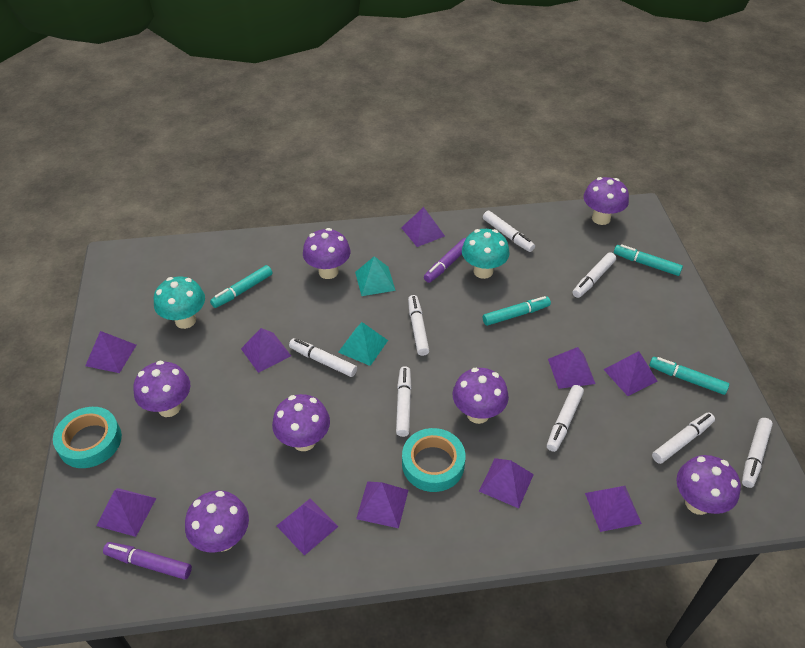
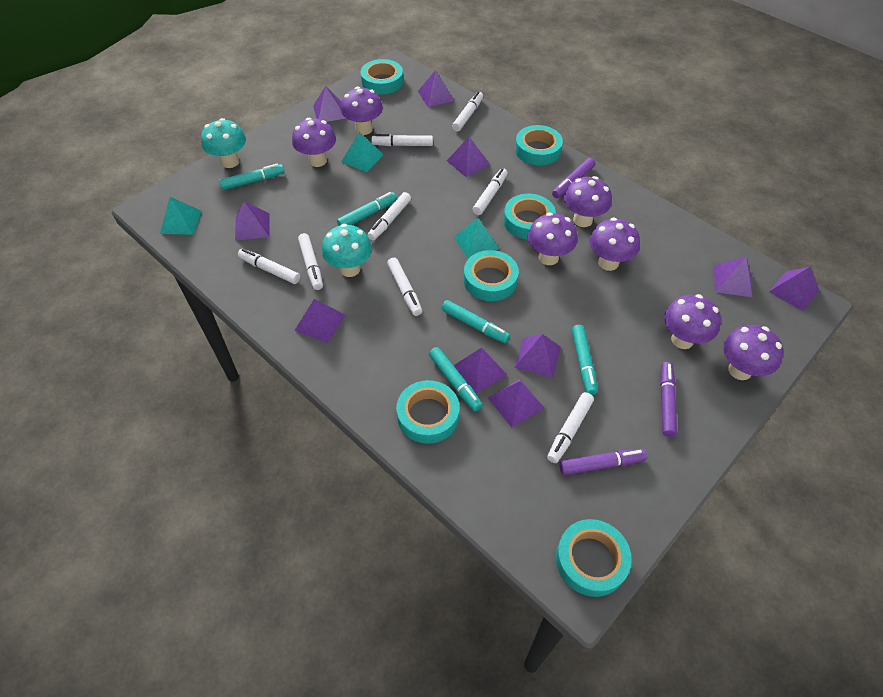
purple marker: [103,542,192,580] [424,238,466,283] = 2 -> [552,158,596,198] [559,449,647,475] [660,362,677,437] = 3
turquoise marker: [210,265,273,308] [483,296,551,326] [614,244,683,276] [649,357,729,395] = 4 -> [219,163,285,190] [337,192,397,226] [429,347,483,411] [441,300,510,343] [572,325,598,395] = 5
turquoise pyramid: [338,322,388,366] [355,256,396,296] = 2 -> [160,197,201,235] [341,132,384,172] [454,218,499,259] = 3
turquoise tape: [53,407,122,468] [402,428,466,492] = 2 -> [361,59,403,94] [396,380,460,444] [464,250,519,301] [504,194,556,240] [515,125,563,166] [556,519,632,597] = 6

